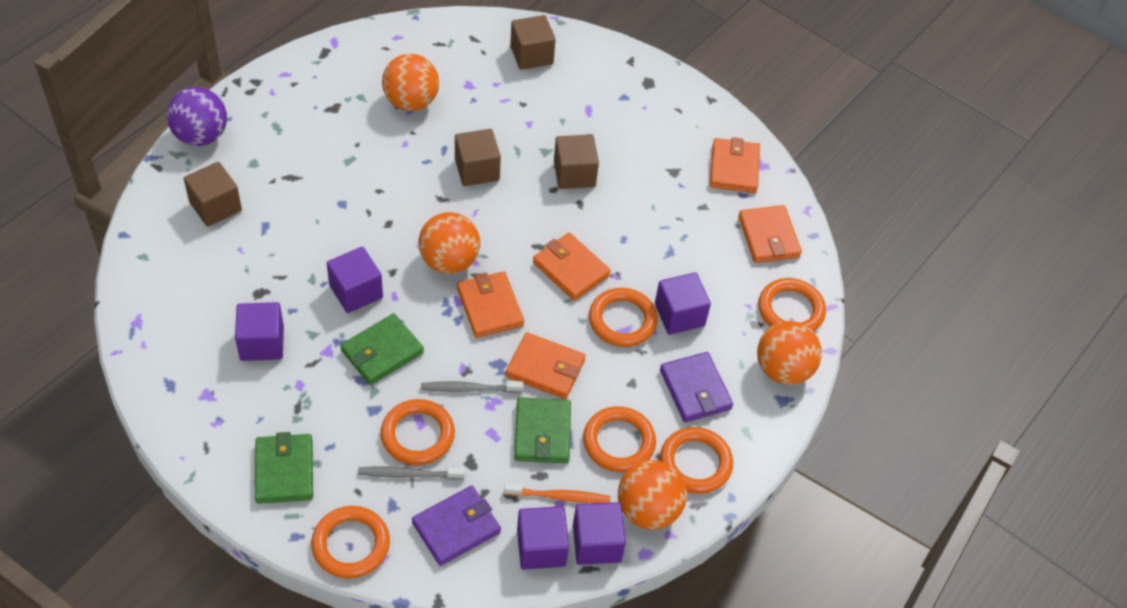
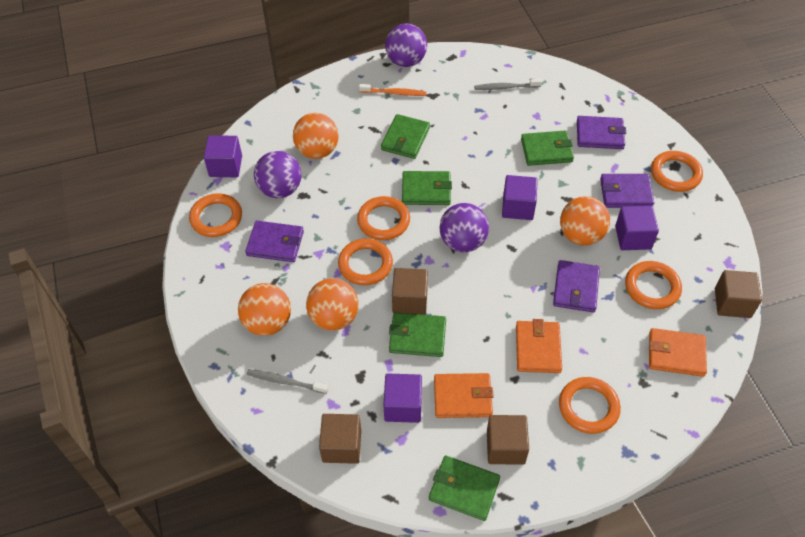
green wallet: [255,432,313,504] [340,313,424,385] [514,397,571,463] = 3 -> [381,114,430,159] [389,312,446,357] [402,171,452,205] [429,456,500,521] [521,131,574,166] = 5
orange wallet: [457,271,524,338] [506,332,586,399] [533,233,611,301] [710,137,760,193] [738,205,802,263] = 5 -> [434,373,494,418] [516,319,562,373] [649,328,707,377] = 3
purple ball: [167,87,227,146] = 1 -> [254,151,301,198] [385,24,427,67] [439,203,489,252] = 3
purple cube: [235,302,284,361] [327,247,383,313] [517,506,569,570] [573,502,626,565] [655,272,711,335] = 5 -> [204,135,242,177] [383,373,422,423] [502,175,538,220] [615,206,659,250] = 4
purple wallet: [412,486,501,566] [660,352,733,422] = 2 -> [245,221,304,262] [553,260,600,313] [577,116,626,149] [600,174,654,208] = 4

